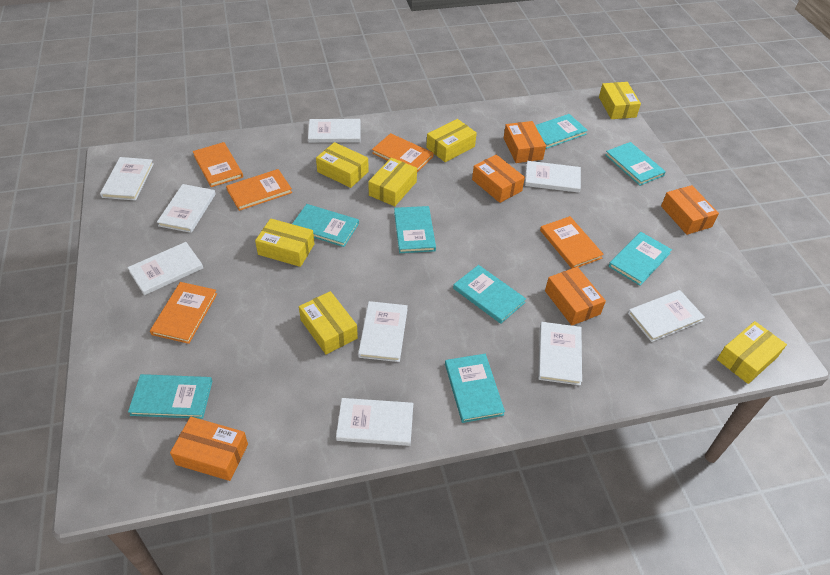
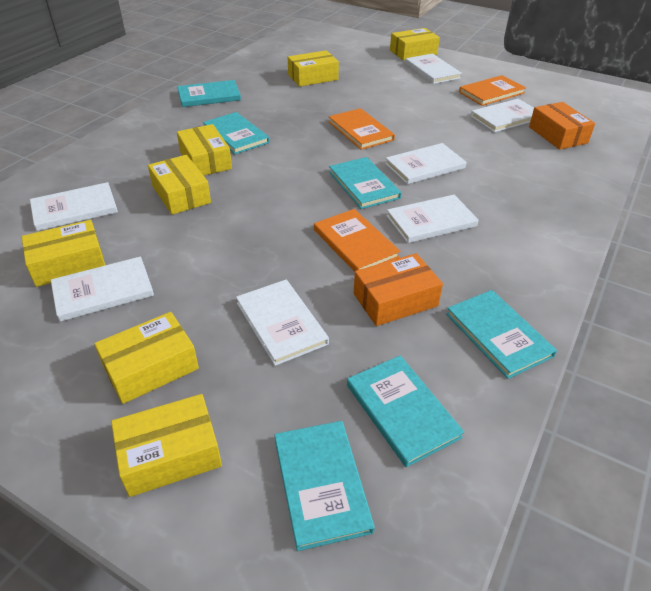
orange book: [150,282,217,344] [193,142,243,187] [226,169,292,211] [372,133,434,172] [540,216,604,269] = 5 -> [314,209,401,272] [329,108,395,150] [459,75,526,106] = 3
orange box: [170,417,248,481] [472,155,525,203] [504,121,546,163] [545,267,606,326] [661,185,719,235] = 5 -> [354,253,443,326] [529,102,595,150] = 2
turquoise book: [128,374,212,419] [292,204,359,247] [394,206,436,253] [445,354,505,423] [453,265,526,324] [535,114,588,149] [605,142,666,186] [608,232,672,286] = 8 -> [177,80,241,107] [203,112,269,154] [274,421,375,551] [329,157,401,209] [347,355,464,467] [446,290,557,379] = 6
white book: [100,157,154,201] [127,242,203,295] [157,184,216,233] [308,119,361,143] [336,398,413,446] [358,301,408,362] [525,161,581,193] [538,322,582,385] [628,290,705,342] = 9 -> [30,182,118,231] [51,256,154,322] [236,280,329,366] [385,143,467,184] [386,195,479,243] [405,53,462,84] [471,99,534,132] = 7

